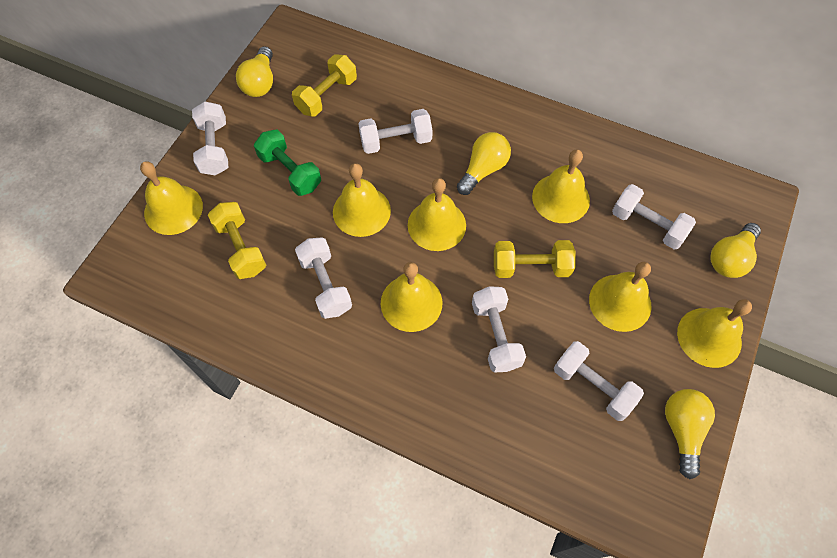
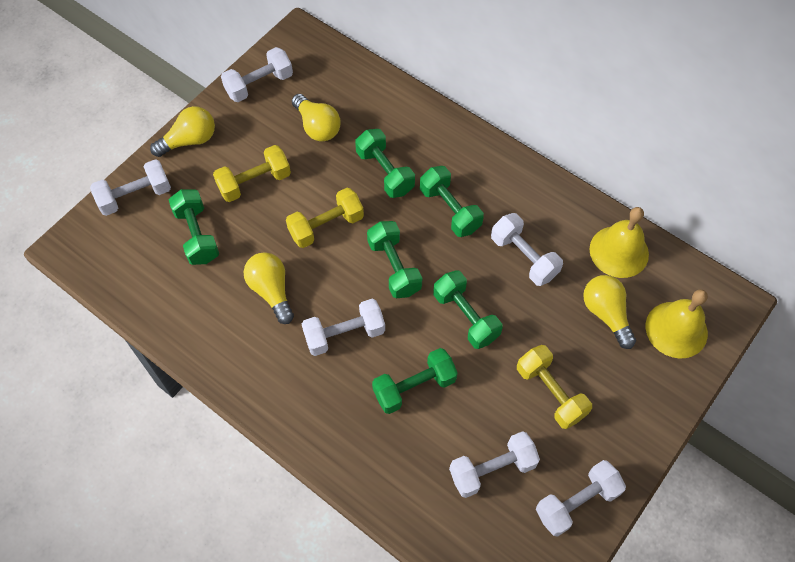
green dumbbell: [254,130,321,196] = 1 -> [169,189,219,265] [355,129,415,198] [367,221,422,298] [372,348,458,414] [420,166,484,237] [433,270,502,349] = 6
yellow bell: [140,161,203,235] [333,163,391,237] [381,262,443,332] [408,178,466,251] [532,149,590,223] [589,262,651,332] [677,299,752,368] = 7 -> [589,207,649,278] [645,289,708,358] = 2

